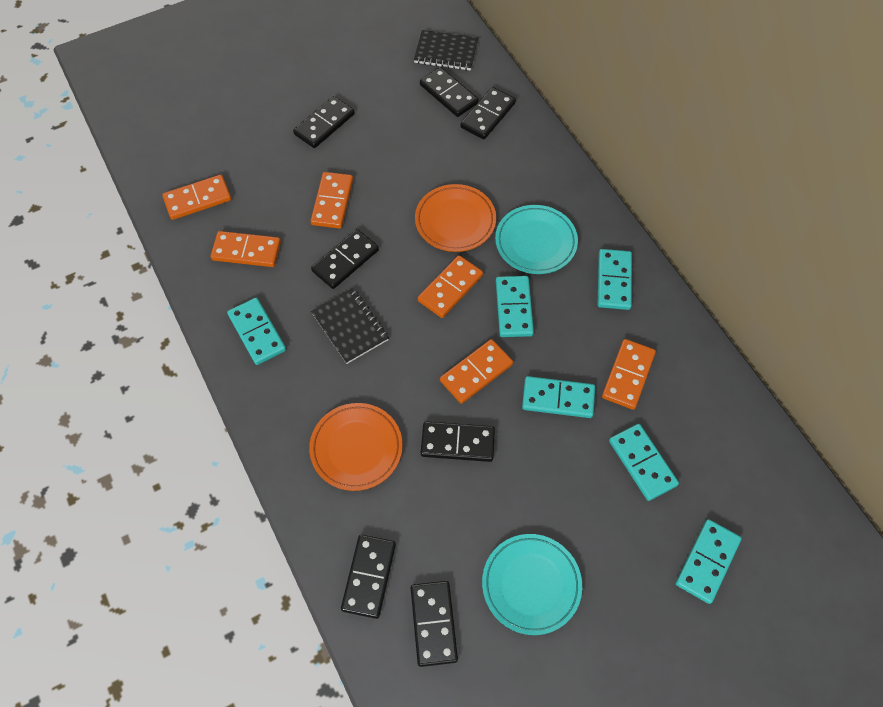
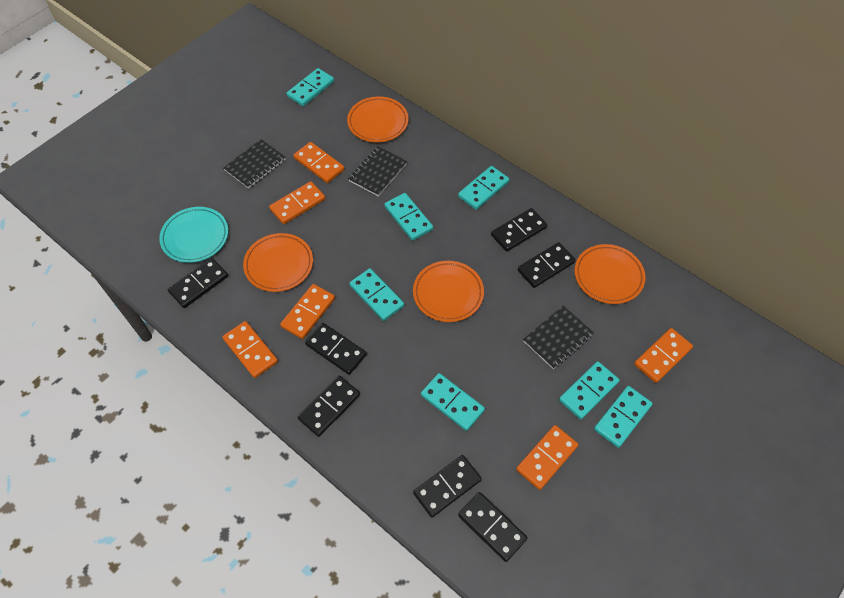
black notebook: [311,288,389,364] [414,30,478,71] = 2 -> [223,139,286,189] [348,146,407,196] [523,306,594,369] = 3
orange plate: [309,403,403,491] [415,184,496,252] = 2 -> [243,233,313,292] [347,97,408,142] [413,261,484,322] [575,244,646,304] = 4
turquoise domino: [227,298,286,365] [496,276,534,337] [522,376,595,418] [598,249,632,310] [609,424,679,501] [676,519,742,604] = 6 -> [287,68,334,106] [349,268,404,321] [384,193,433,241] [421,373,485,431] [458,166,509,210] [559,361,620,419] [594,386,653,448] = 7
turquoise plate: [482,534,582,635] [495,205,578,274] = 2 -> [159,207,228,263] = 1

